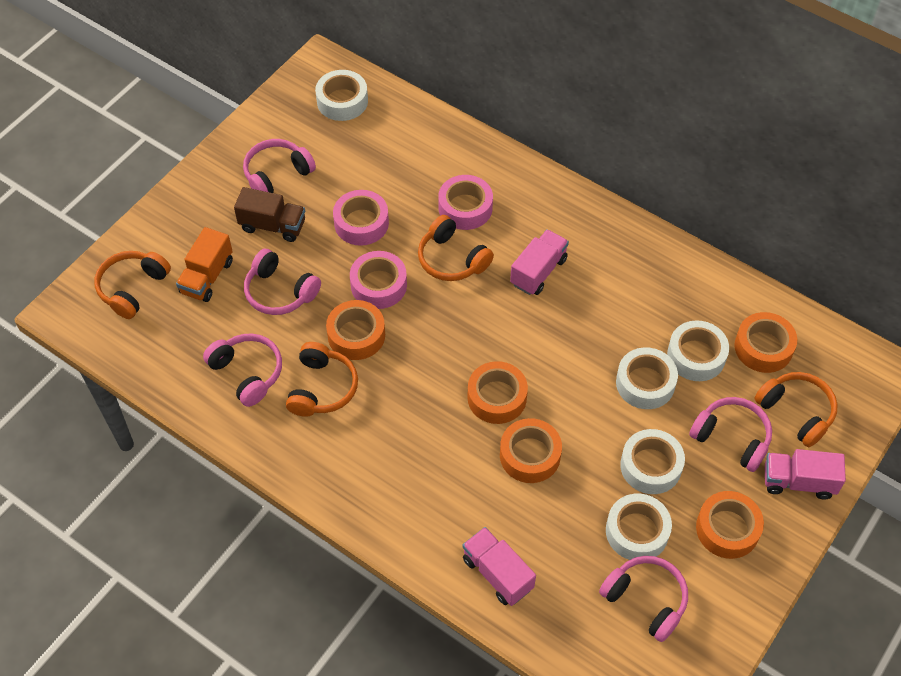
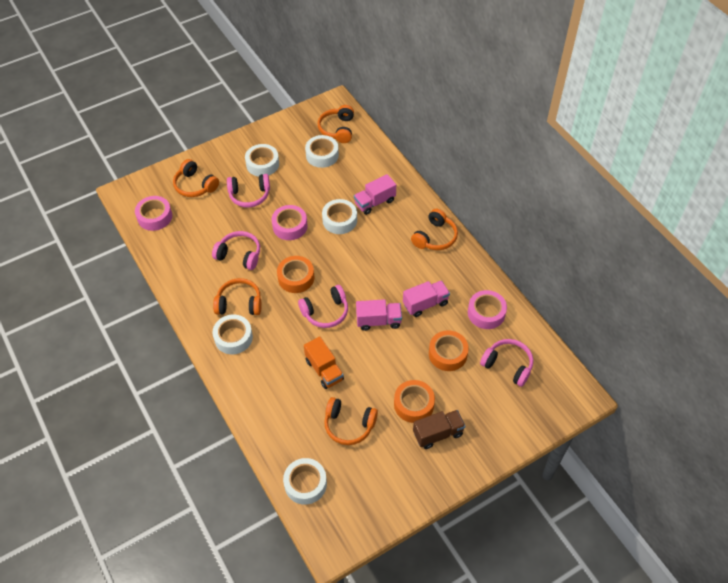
orange headphones: [94,251,171,319] [286,342,358,417] [418,215,494,281] [754,372,838,447] = 4 -> [173,159,219,197] [213,278,261,315] [318,105,354,143] [324,397,378,445] [411,209,458,250] = 5
orange tape: [326,300,385,360] [467,361,528,424] [500,418,562,483] [696,491,764,559] [734,312,797,373] = 5 -> [277,256,314,293] [394,380,435,423] [429,330,469,371] = 3
pink headphones: [203,334,282,407] [243,139,316,193] [244,248,321,315] [599,556,688,642] [689,397,772,472] = 5 -> [212,231,260,270] [227,174,270,207] [298,285,348,328] [480,339,533,387] = 4

